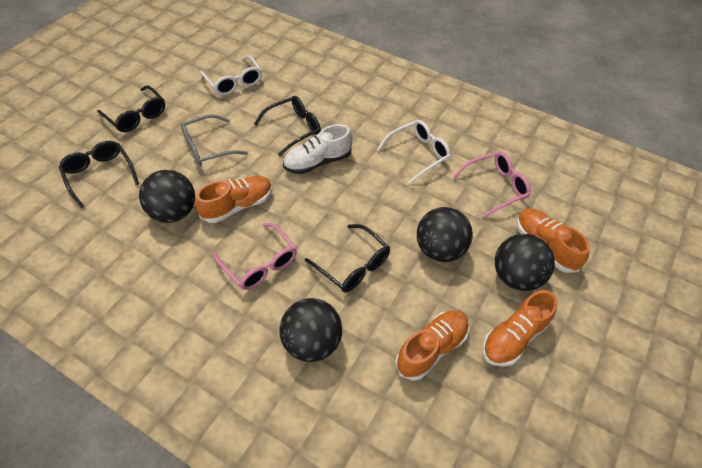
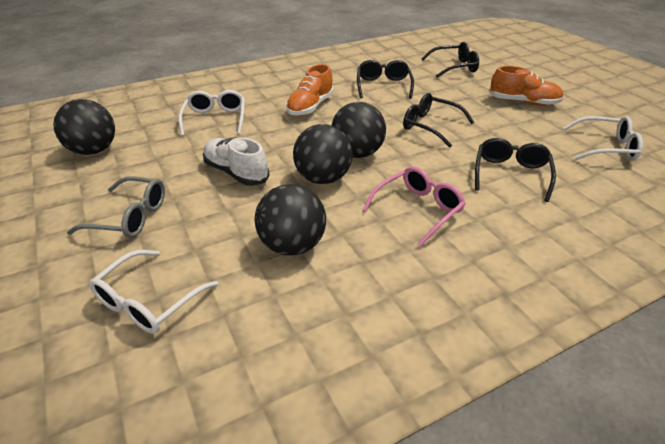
orange shoe: [195,176,272,223] [395,310,469,381] [482,290,558,367] [516,208,590,273] = 4 -> [286,64,334,116] [489,66,564,106] = 2
pink glasses: [213,223,297,290] [453,152,531,218] = 2 -> [362,166,466,247] = 1
white glasses: [200,55,262,95] [377,120,451,184] = 2 -> [89,250,219,334] [178,90,245,136] [563,116,643,161] = 3

